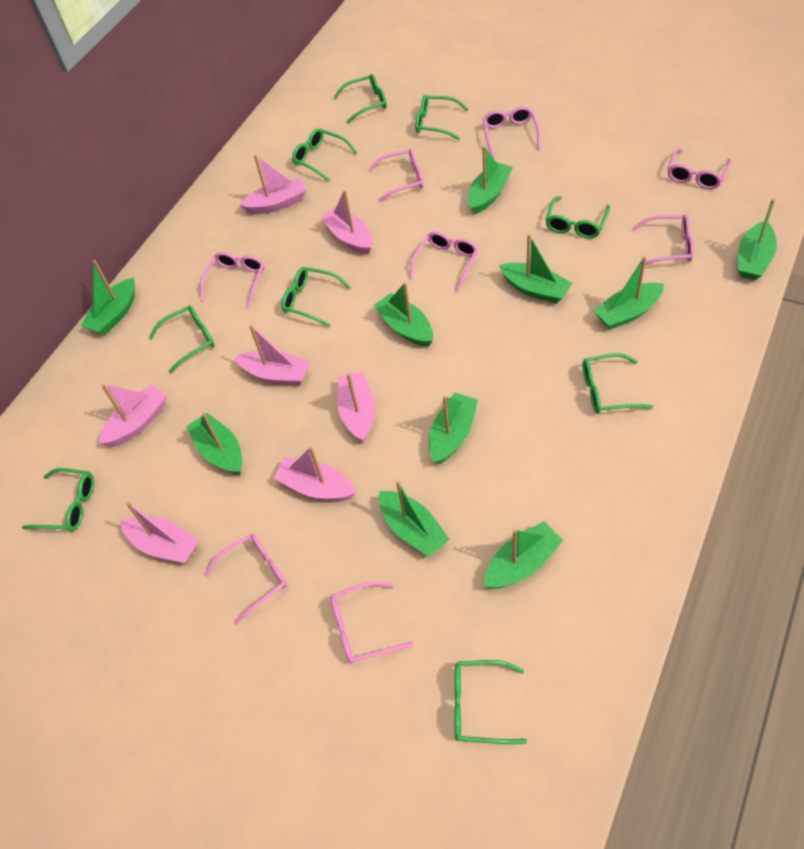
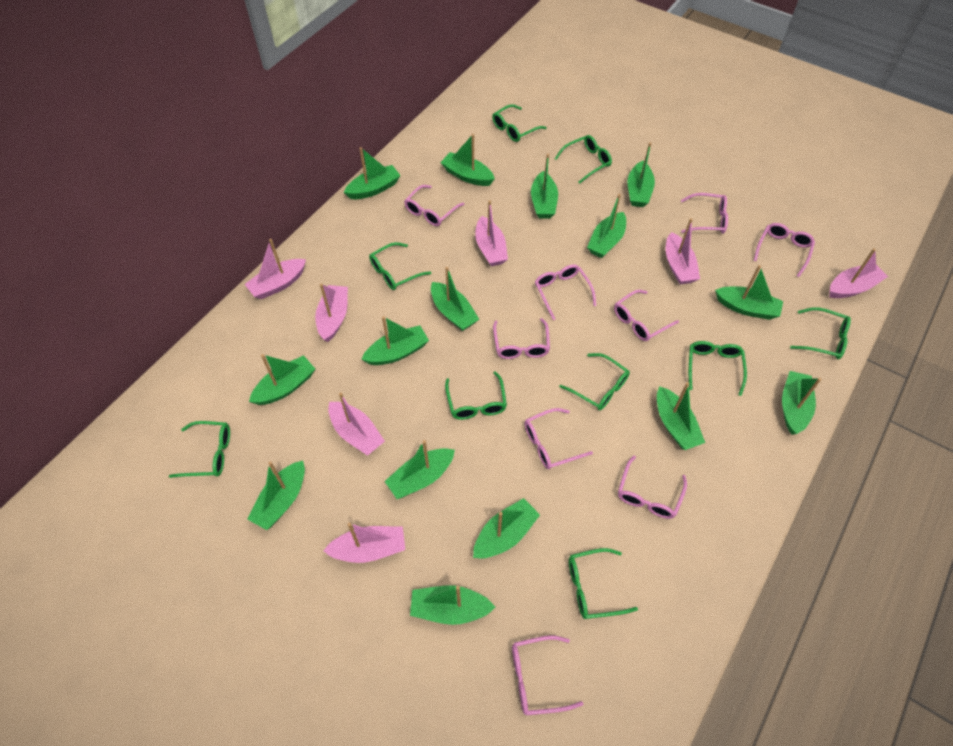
green boat: [81,260,135,335] [186,413,243,475] [373,282,433,347] [379,480,449,557] [429,393,478,465] [468,146,513,214] [484,521,563,589] [499,234,572,303] [594,256,664,330] [738,198,777,280] = 10 -> [247,461,305,530] [249,354,315,405] [344,147,401,199] [361,316,429,365] [385,440,455,499] [410,586,495,625] [431,267,479,331] [440,134,495,186] [473,498,540,558] [531,154,558,218] [587,194,626,258] [628,142,655,207] [657,382,705,450] [715,265,783,320] [782,371,821,435] = 15
pink glasses: [200,252,265,307] [205,534,287,624] [330,581,413,663] [369,149,424,202] [409,231,478,292] [483,106,540,157] [633,215,694,265] [667,148,732,189] = 8 -> [404,185,464,226] [493,318,550,359] [512,635,583,715] [525,408,593,469] [535,265,596,320] [614,290,679,341] [618,455,687,519] [681,193,728,234] [753,223,815,277] = 9

